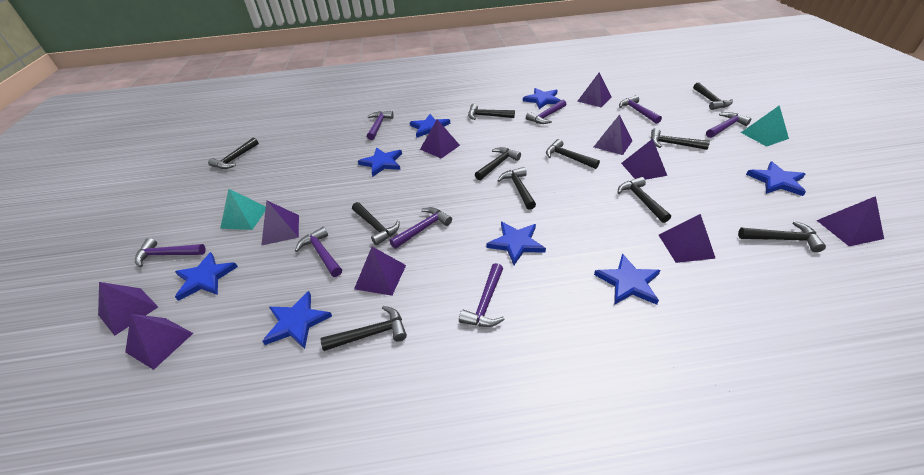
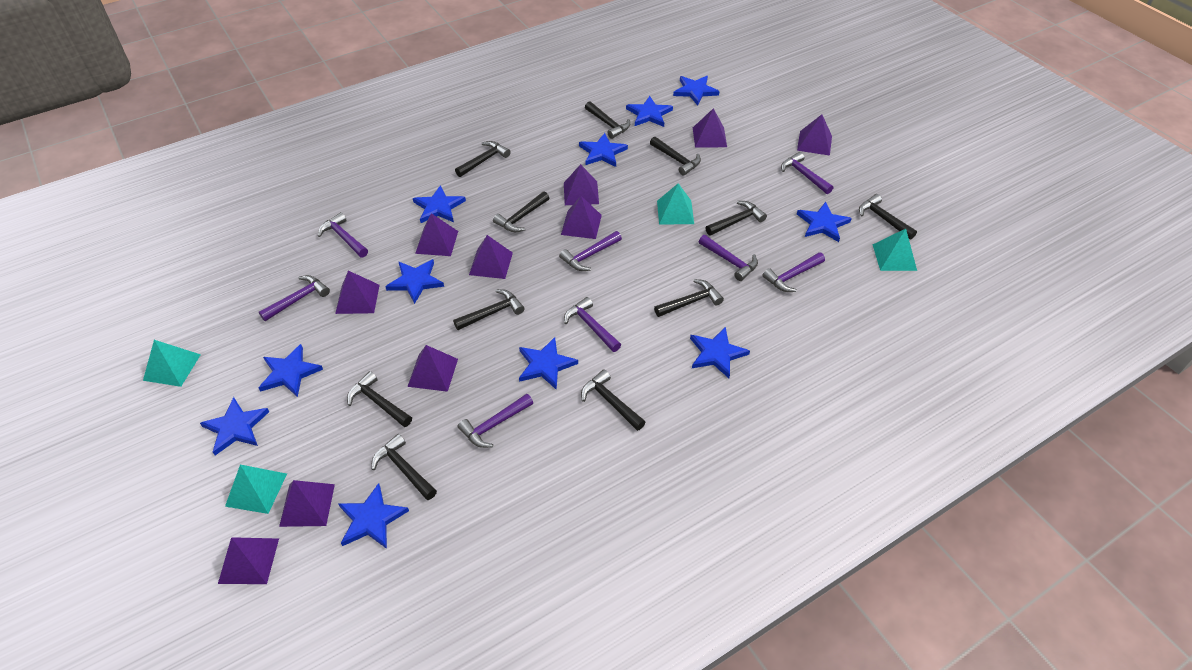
blue star: [175,252,238,301] [262,291,332,349] [358,147,402,177] [410,114,450,138] [486,222,546,265] [523,88,560,109] [594,254,660,305] [746,161,806,196] = 8 -> [200,397,269,455] [259,344,323,397] [339,483,409,549] [385,259,444,304] [413,185,466,223] [519,337,578,390] [579,133,628,167] [626,96,673,127] [673,76,720,105] [690,327,750,378] [797,202,852,242] = 11
turquoise pyramid: [220,189,266,230] [741,105,789,147] = 2 -> [143,340,201,387] [225,465,287,514] [657,183,694,225] [873,229,917,271] = 4

